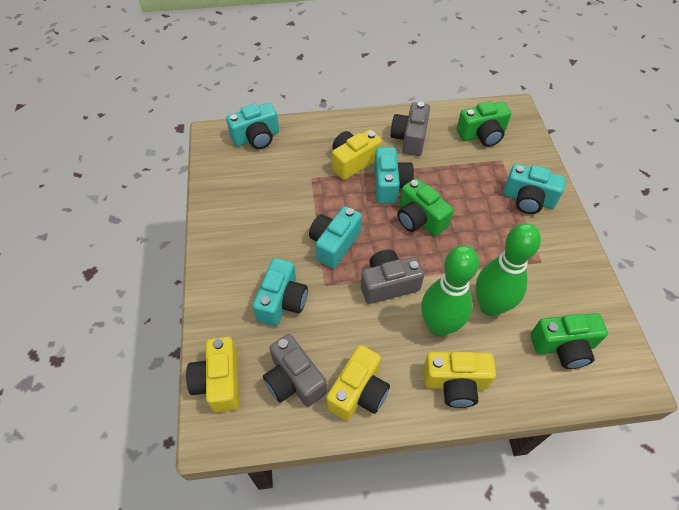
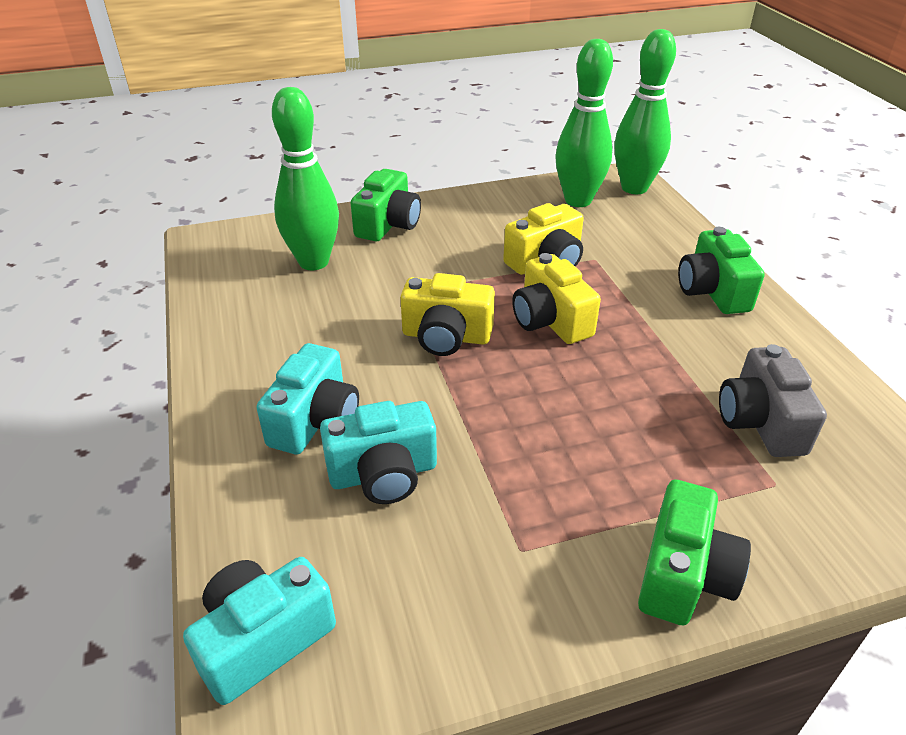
green bowling pin: [421,245,479,337] [476,223,541,316] = 2 -> [272,87,339,270] [555,39,613,207] [615,29,676,194] = 3
grey camera: [263,334,327,407] [361,250,424,304] [391,102,430,156] = 3 -> [719,344,827,457] = 1
turquoise camera: [226,103,279,149] [253,258,308,326] [309,206,362,268] [374,147,414,204] [503,164,566,214] = 5 -> [183,557,336,705] [257,343,359,455] [320,401,437,504] = 3
yellow camera: [186,337,239,413] [326,345,390,421] [332,130,382,180] [423,352,496,408] = 4 -> [400,273,495,356] [503,203,584,275] [512,253,601,344] = 3

